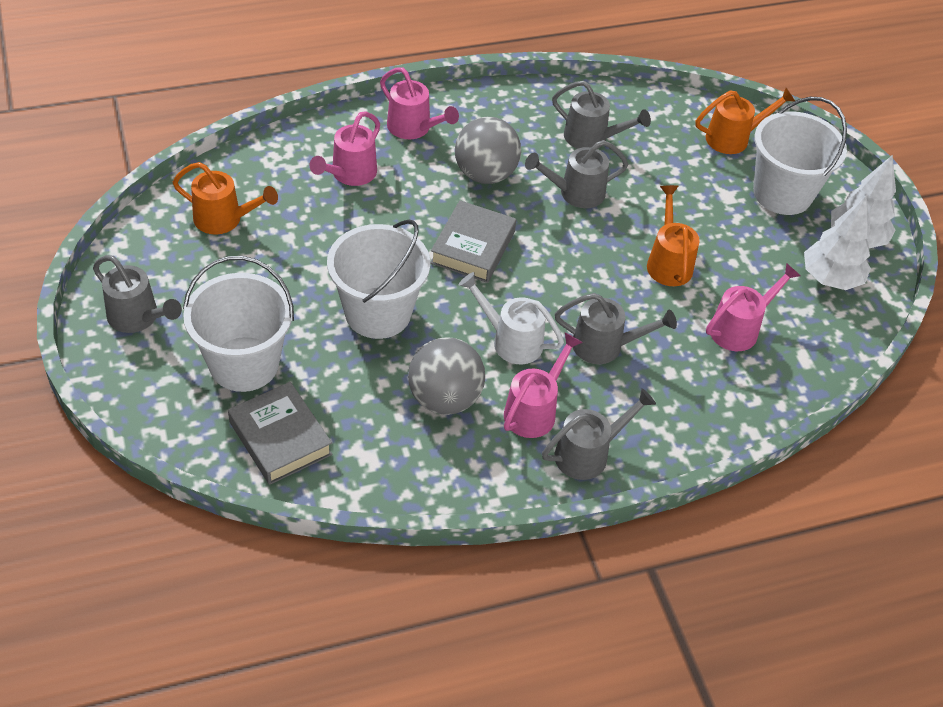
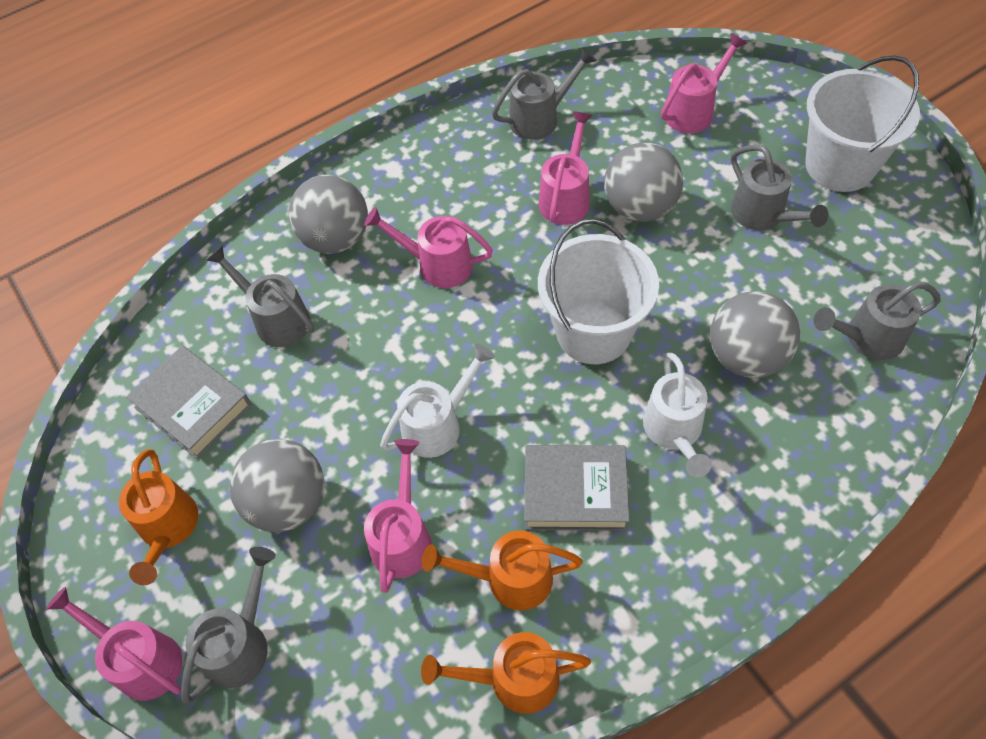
grey ball: [408,337,485,415] [455,117,521,184] = 2 -> [230,439,324,532] [288,175,368,254] [604,142,683,222] [710,291,800,378] = 4
pink watering can: [310,111,380,186] [380,67,459,139] [504,333,583,438] [706,263,800,351] = 4 -> [46,587,182,701] [364,207,493,288] [364,439,432,593] [539,111,593,225] [661,33,747,133] = 5
white bucket: [183,256,294,392] [327,219,430,339] [753,97,847,215] = 3 -> [538,219,659,364] [805,55,920,192] = 2
white tree: [804,196,871,290] [831,155,896,249] = 2 -> none = 0
white watering can: [459,272,564,364] = 1 -> [380,343,495,458] [643,352,712,477] = 2

